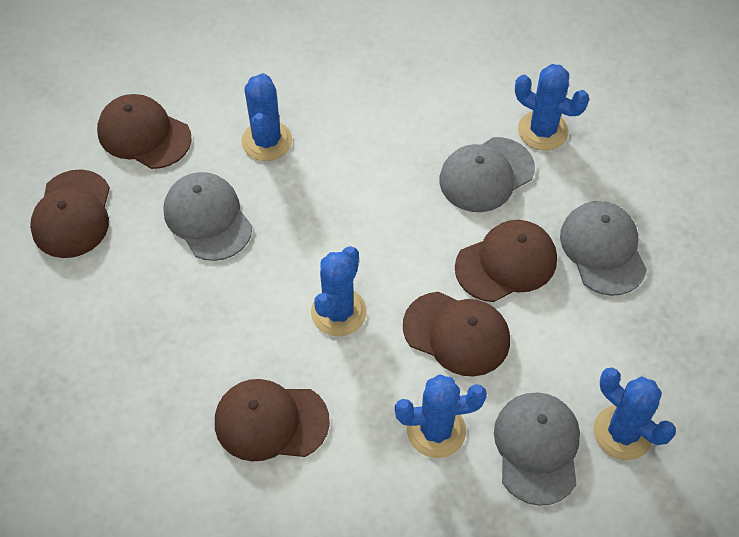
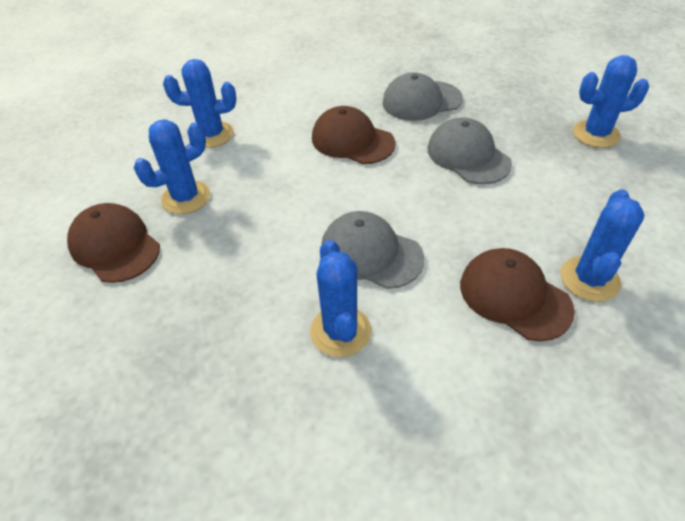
brown cap: [30,169,110,258] [97,94,192,169] [215,379,330,462] [403,292,510,376] [455,220,557,302] = 5 -> [67,203,160,283] [312,106,396,164] [460,248,575,341] = 3
grey cap: [163,172,252,261] [439,137,535,212] [494,392,580,506] [560,201,647,296] = 4 -> [321,211,424,289] [382,72,463,121] [428,118,512,184] = 3

